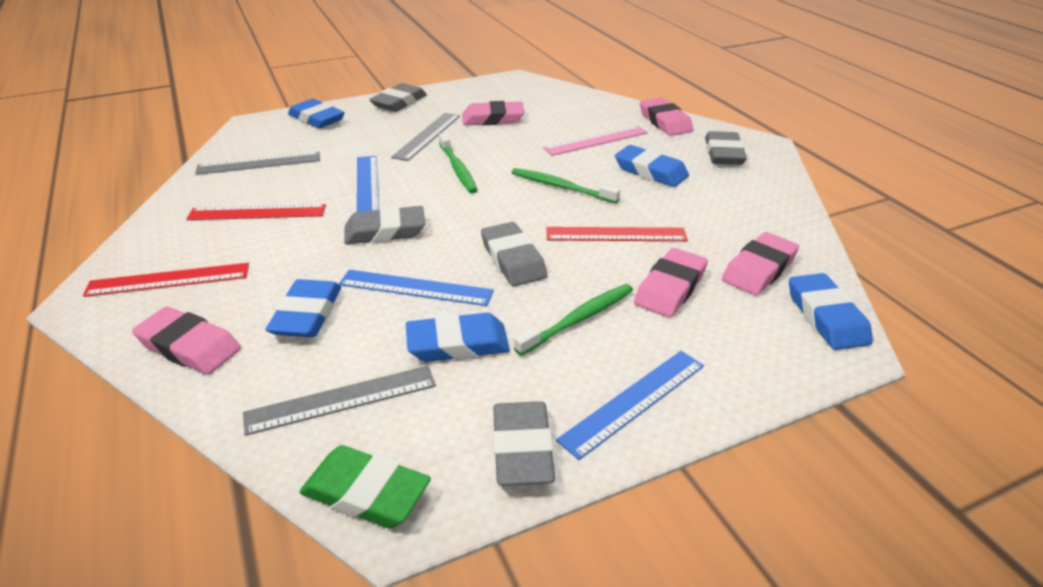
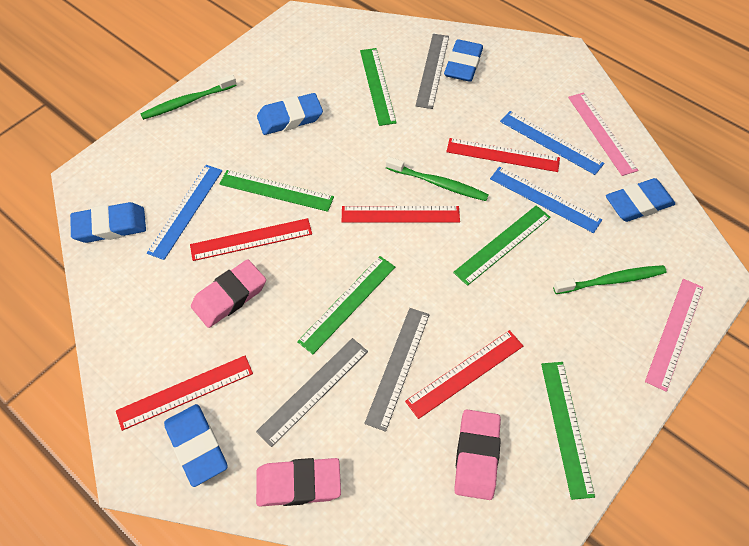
green eraser: [300,445,431,529] = 1 -> none = 0
green ruler: none = 0 -> [220,170,334,212] [297,256,395,354] [360,48,397,126] [453,205,551,286] [541,362,595,500] = 5
grey eraser: [344,206,425,244] [369,83,427,112] [481,222,547,287] [493,401,555,486] [705,131,747,165] = 5 -> none = 0
pink eraser: [132,306,241,375] [462,101,525,125] [634,248,708,318] [640,98,693,136] [722,232,799,296] = 5 -> [191,259,266,328] [256,458,341,506] [454,410,501,500] = 3
pink ruler: [543,125,648,156] = 1 -> [568,92,638,176] [645,279,703,392] = 2
red ruler: [83,263,249,297] [186,204,326,220] [546,227,688,241] = 3 -> [116,356,253,431] [190,218,312,261] [342,206,460,223] [405,330,523,419] [446,138,560,172] = 5

